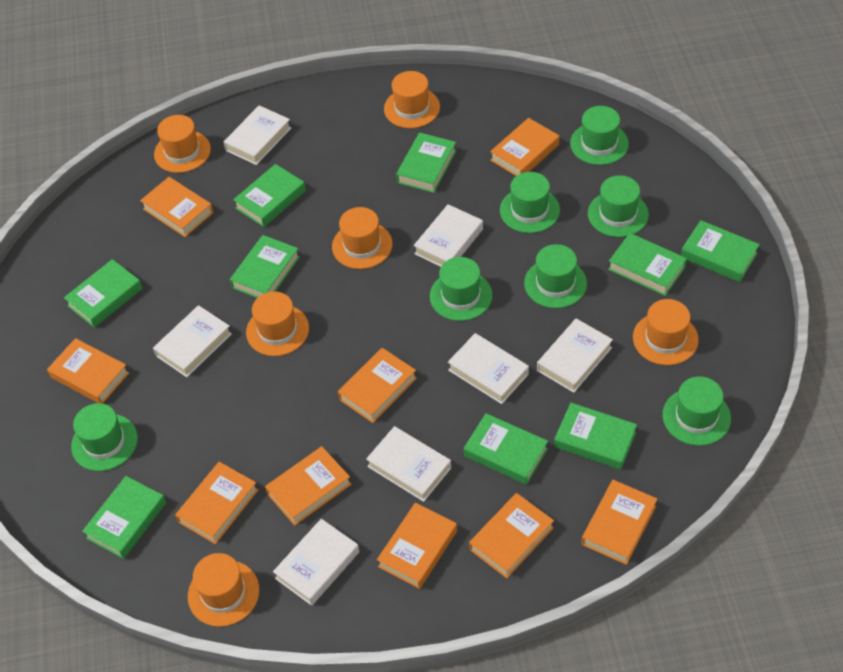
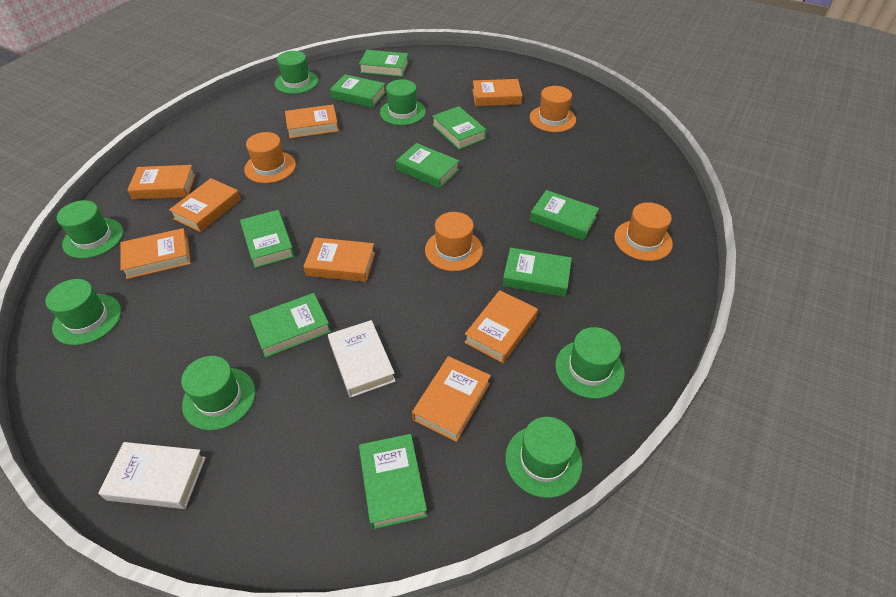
orange book: [47,338,129,404] [140,177,214,237] [175,462,258,544] [265,446,351,526] [338,348,417,423] [377,503,457,589] [469,493,554,578] [490,118,559,176] [582,480,657,565] = 9 -> [120,228,191,279] [127,165,196,199] [169,178,241,232] [285,105,339,138] [303,237,375,282] [412,356,491,442] [464,290,538,363] [472,79,522,106] = 8
orange hat: [154,115,211,173] [188,553,259,627] [246,292,309,356] [332,207,393,269] [384,71,440,128] [633,299,698,365] = 6 -> [244,132,296,183] [425,212,483,271] [530,86,576,132] [614,202,673,261] = 4
white book: [153,305,232,377] [224,105,291,165] [273,519,359,606] [366,426,451,502] [414,204,483,267] [448,333,529,404] [537,318,613,393] = 7 -> [98,442,206,509] [328,320,396,398] = 2

